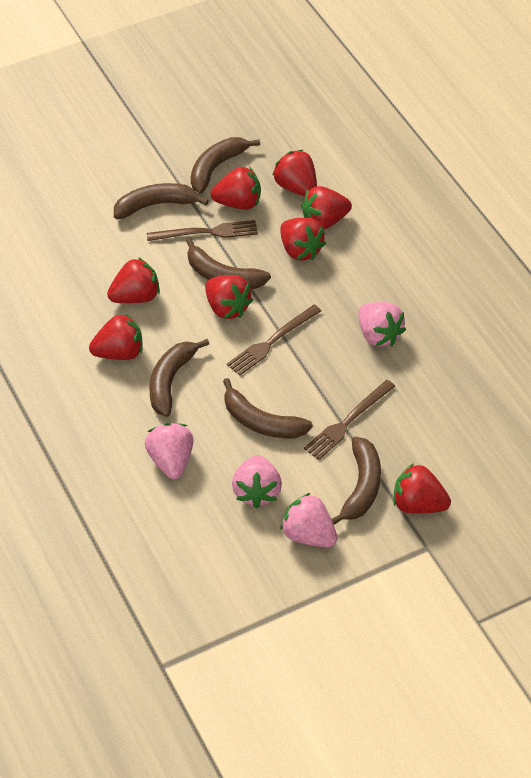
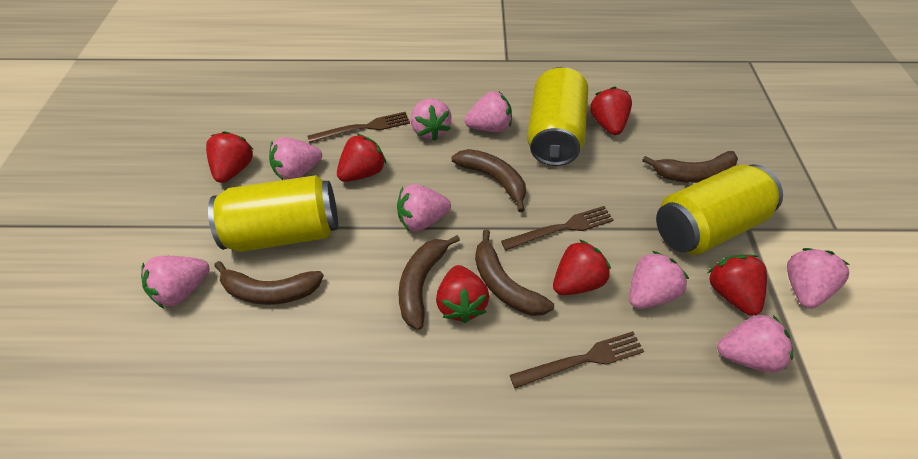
brown banana: [114,183,209,219] [150,339,209,417] [186,238,271,289] [191,137,260,194] [223,378,313,439] [332,437,381,525] = 6 -> [214,261,324,305] [398,235,460,330] [452,149,526,212] [475,229,554,316] [642,151,738,183] = 5
pink strawberry: [145,423,194,479] [232,455,282,509] [280,493,338,547] [358,302,406,347] = 4 -> [141,256,210,308] [269,137,322,180] [397,184,451,231] [411,98,452,140] [464,91,512,132] [629,251,689,309] [717,315,794,373] [787,248,850,309] = 8
red strawberry: [89,314,142,360] [107,257,160,303] [205,275,253,319] [211,167,261,210] [272,150,317,196] [280,218,326,261] [301,186,352,230] [393,463,451,514] = 8 -> [206,131,254,183] [337,134,386,182] [436,265,489,323] [553,240,611,295] [590,87,632,135] [707,255,767,316] = 6
yellow can: none = 0 -> [208,175,338,252] [527,67,588,166] [656,164,783,255] = 3

